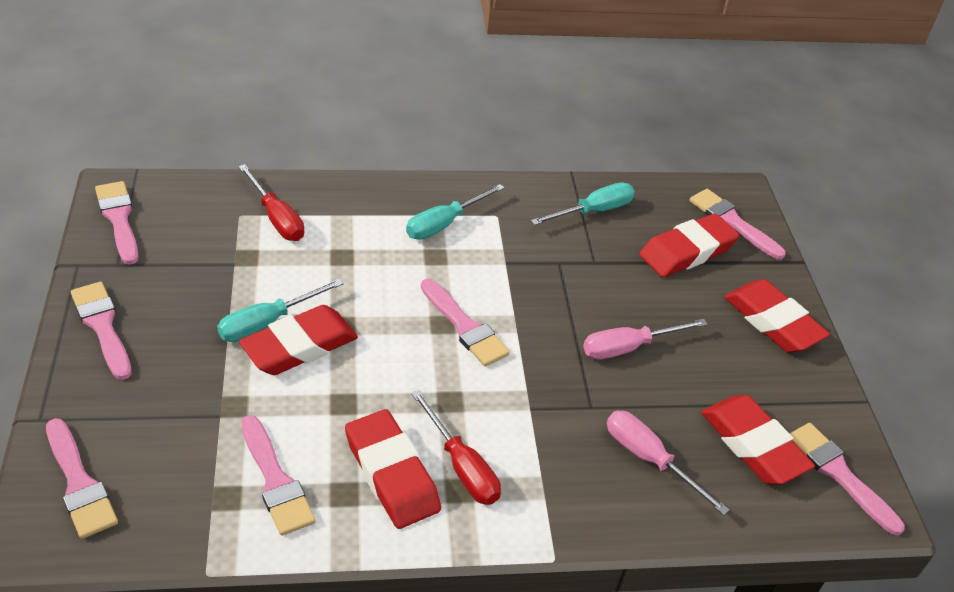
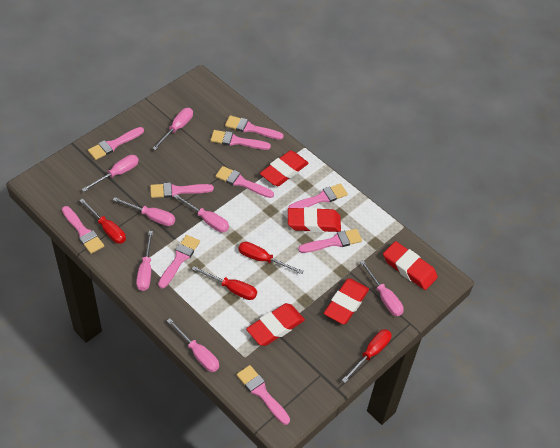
pink brush: [46,418,118,539] [71,282,132,380] [95,181,139,265] [241,415,316,536] [421,279,510,366] [689,189,786,259] [789,423,905,535] = 7 -> [62,206,104,254] [88,127,144,160] [150,183,214,198] [158,235,200,288] [210,130,271,150] [215,166,274,198] [225,115,284,140] [236,365,290,425] [288,184,348,208] [298,229,362,253] = 10
pink screwdriver: [583,319,708,359] [607,411,730,515] = 2 -> [82,155,139,192] [113,197,175,226] [136,231,153,291] [152,108,193,150] [167,318,219,372] [173,194,229,233] [360,260,404,316] = 7
red screwdriver: [238,164,304,241] [411,390,501,505] = 2 -> [79,199,126,244] [192,266,257,300] [238,242,303,274] [342,329,391,383] = 4
turquoise screwdriver: [217,279,344,342] [406,184,505,240] [531,182,635,225] = 3 -> none = 0

